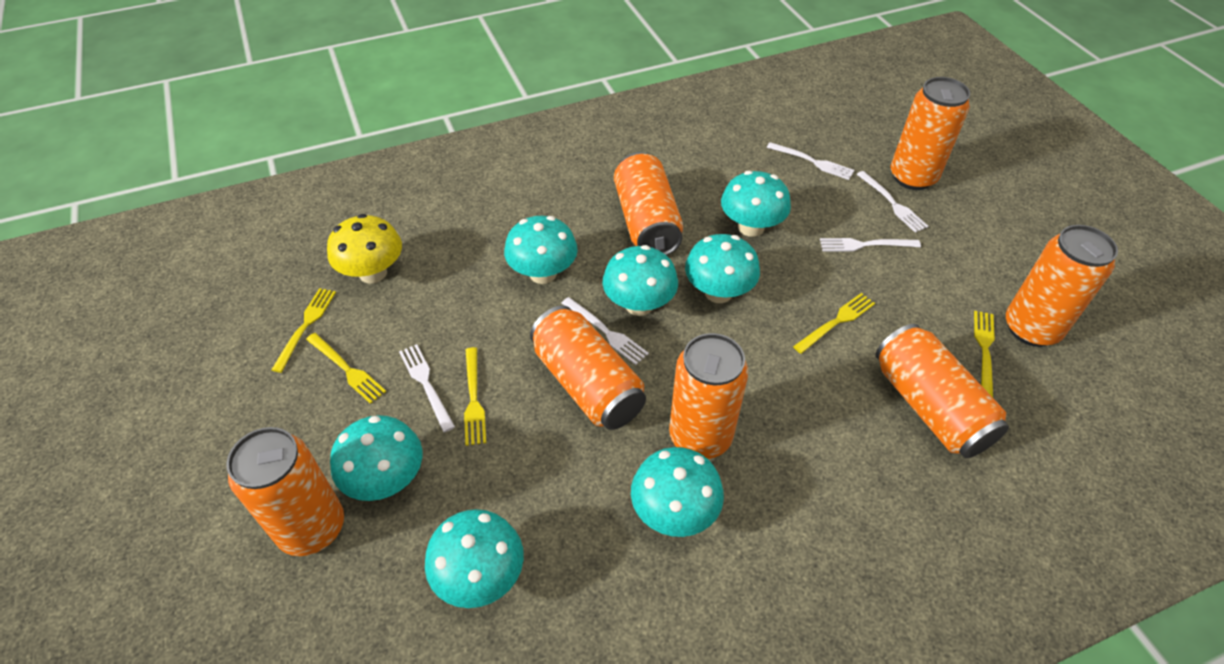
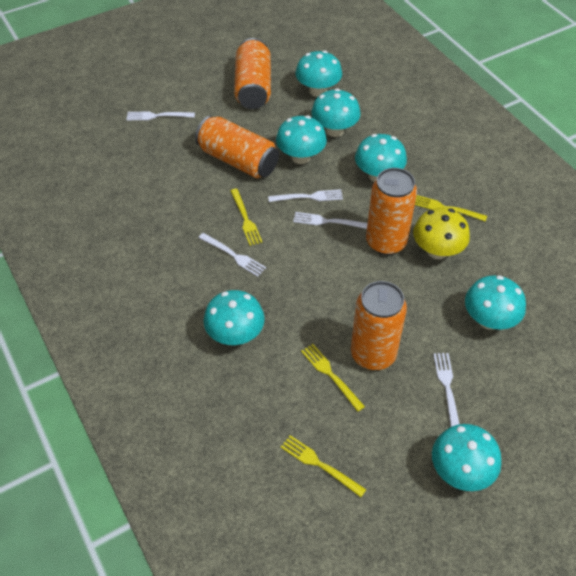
orange can: [226,427,344,556] [530,305,646,430] [614,152,683,256] [669,333,748,459] [875,324,1009,458] [891,77,970,190] [1006,225,1118,347] = 7 -> [195,116,279,178] [234,38,271,109] [351,281,407,370] [366,168,417,255] = 4
yellow fork: [271,288,336,373] [306,333,386,404] [464,347,486,446] [793,293,875,354] [974,311,995,397] = 5 -> [230,189,263,246] [281,435,367,497] [301,344,365,412] [415,195,487,222] = 4

